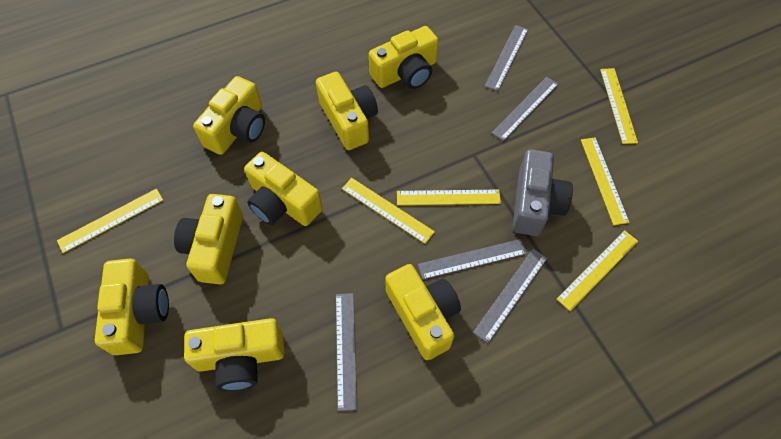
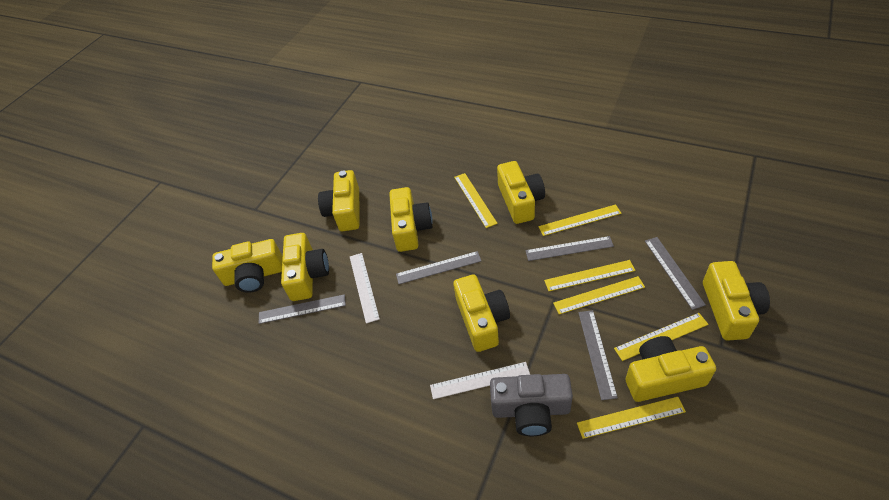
white ruler: none = 0 -> [350,253,380,324] [430,362,530,399] = 2

